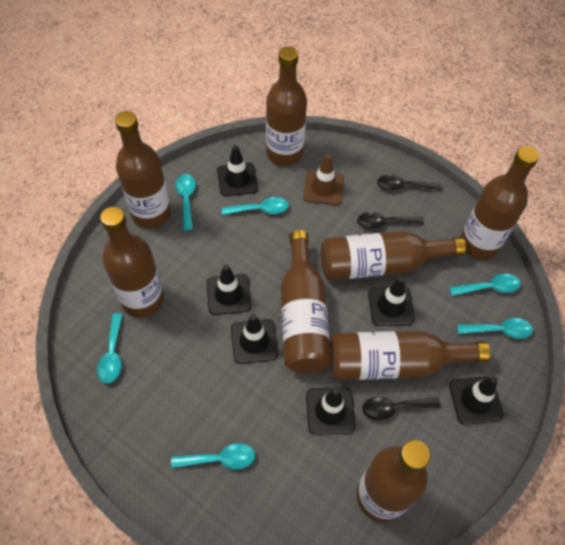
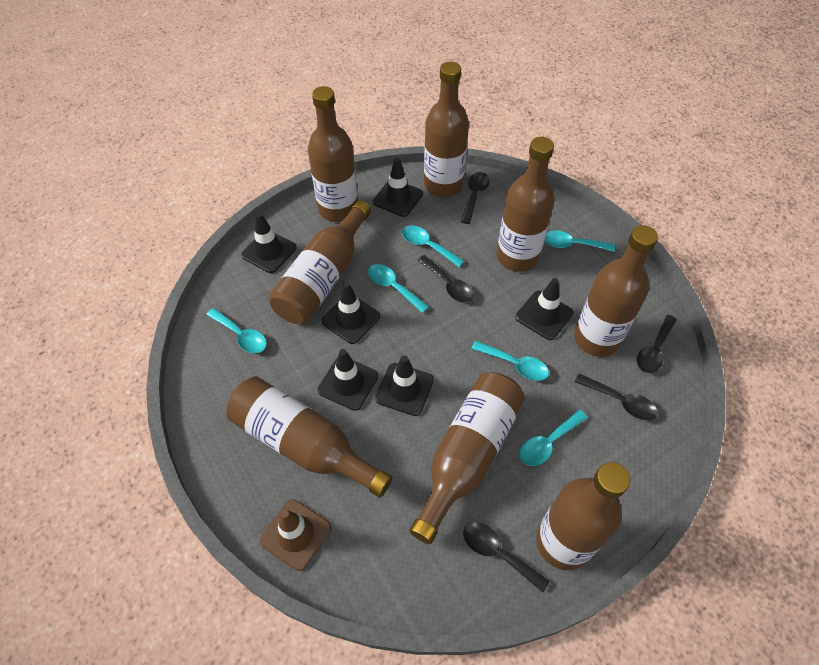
black spoon: [357,212,424,229] [362,396,441,420] [377,175,441,191] = 3 -> [418,255,474,303] [461,172,489,224] [463,522,550,592] [575,374,657,420] [637,315,677,373] = 5

